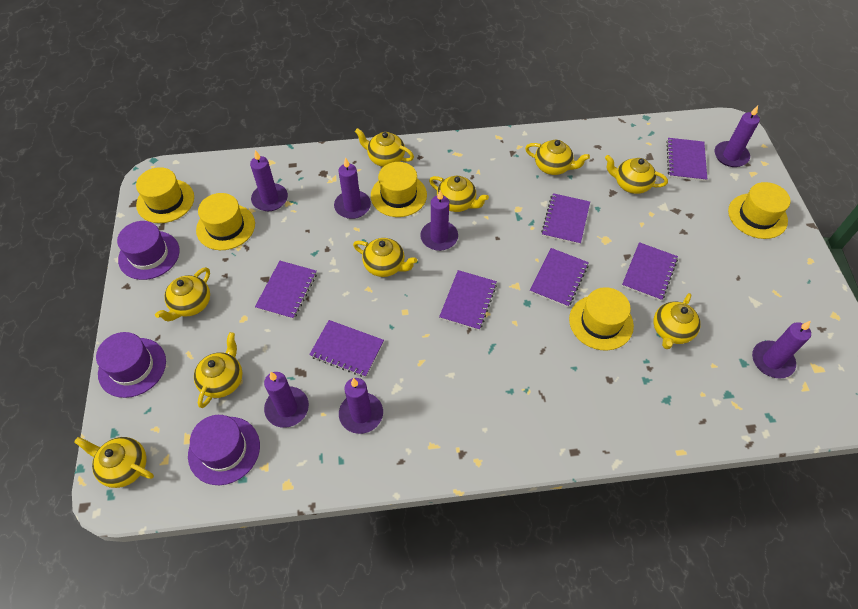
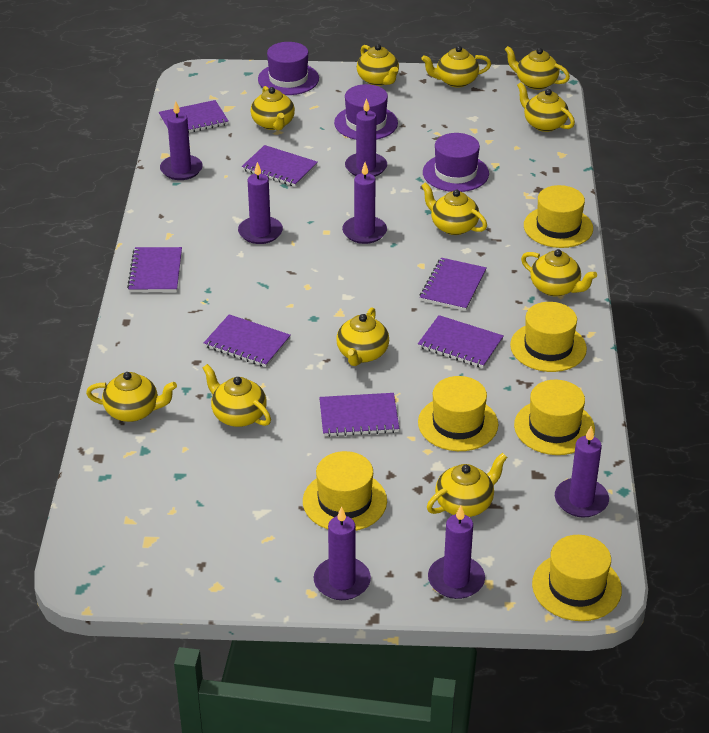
yellow hat: [136,167,194,223] [196,193,255,250] [371,162,427,217] [569,287,634,351] [728,182,791,239] = 5 -> [303,451,387,531] [418,376,498,451] [510,302,587,372] [514,380,595,455] [524,185,593,248] [532,535,622,621] = 6
yellow teapot: [74,437,154,488] [155,267,210,322] [194,332,243,408] [353,238,417,277] [355,128,414,167] [429,176,489,212] [525,140,590,175] [605,155,668,194] [654,293,701,349] = 9 -> [86,372,177,422] [203,364,271,427] [251,86,295,130] [336,307,389,366] [357,44,399,86] [421,46,491,88] [421,182,487,235] [427,453,507,517] [505,46,570,90] [517,82,575,132] [521,249,597,297] = 11

